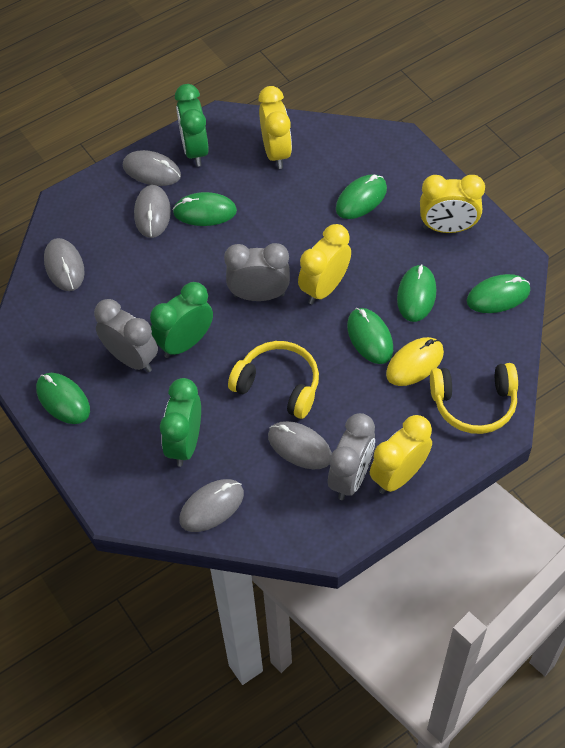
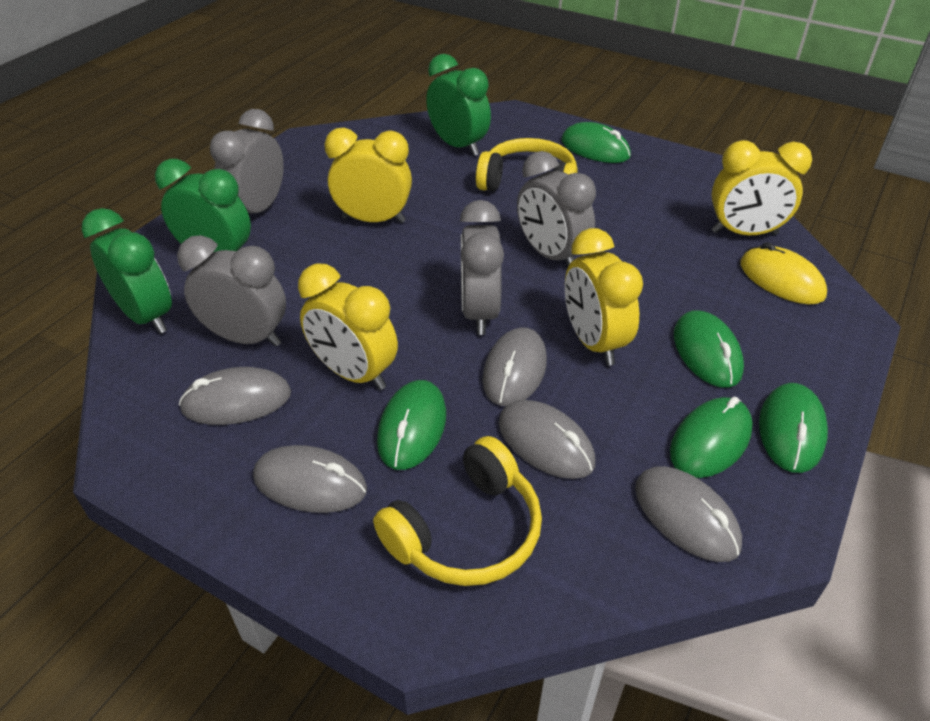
green mouse: [36,373,90,424] [173,192,237,226] [336,174,387,219] [347,308,393,364] [397,264,436,322] [466,274,530,313] = 6 -> [377,380,446,470] [561,122,631,163] [670,396,753,478] [674,310,744,388] [759,383,828,473] = 5
grey clock: [94,299,158,372] [224,243,290,301] [328,413,375,500] = 3 -> [177,235,286,347] [210,109,284,213] [460,200,504,335] [517,151,596,266] = 4

